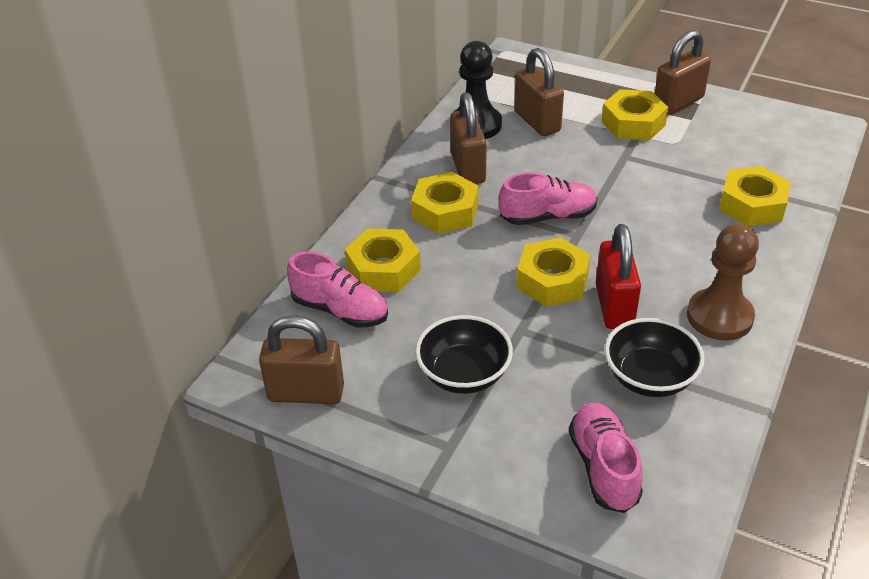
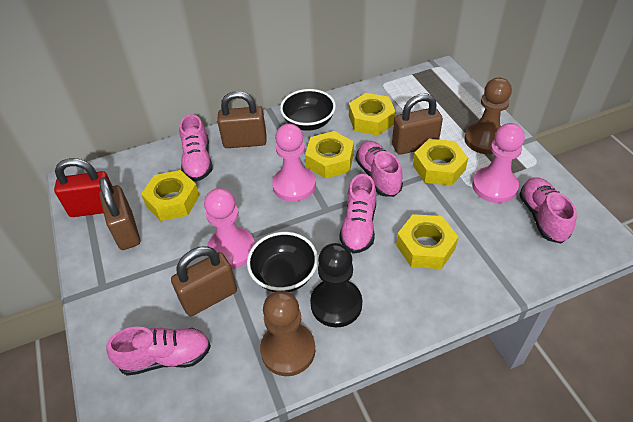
brown pawn: [687,224,759,341] = 1 -> [260,291,315,376] [464,78,512,154] = 2
pink pawn: none = 0 -> [204,188,255,269] [272,124,316,202] [472,123,525,203] = 3
pink shoe: [287,251,388,328] [499,172,597,225] [569,403,643,513] = 3 -> [106,327,211,376] [180,114,213,181] [339,174,376,254] [356,141,403,197] [519,177,577,243] = 5

